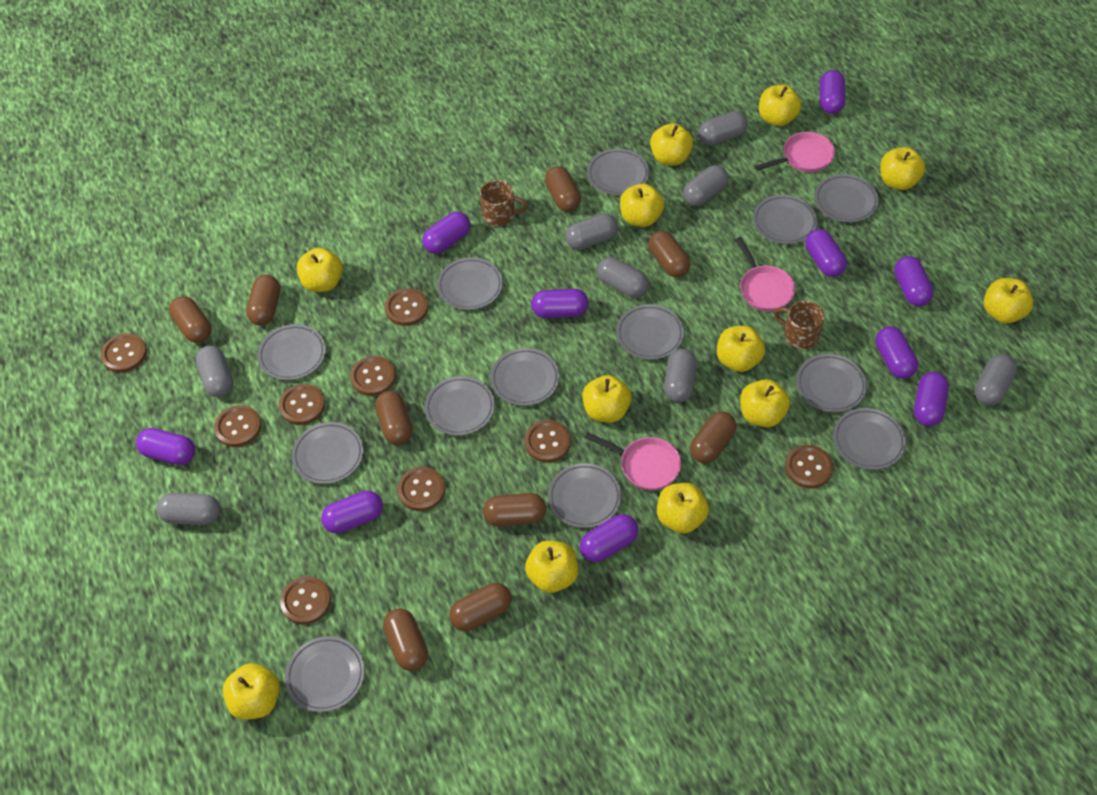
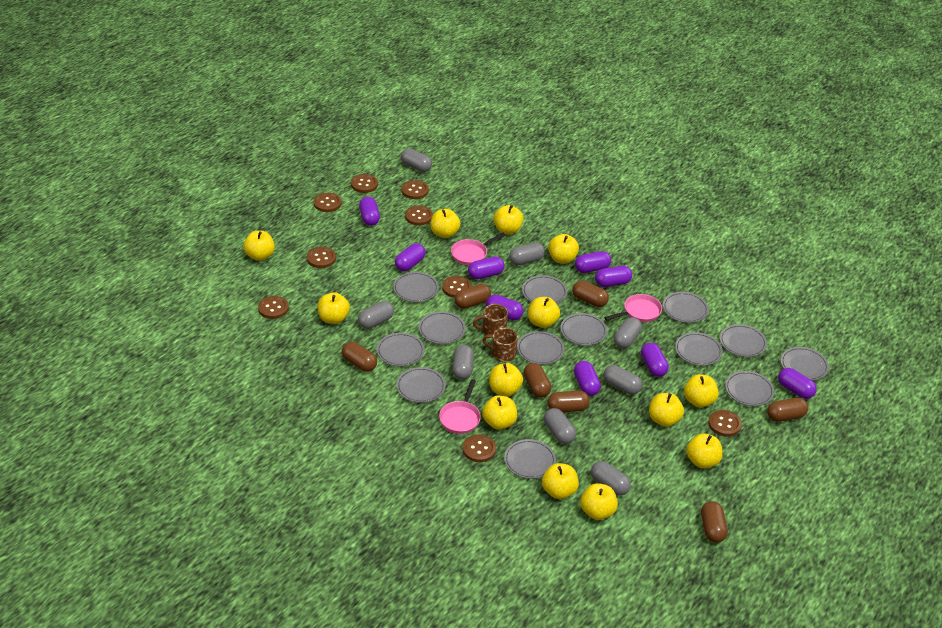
brown capsule: [169,296,211,343] [246,275,280,326] [375,391,412,445] [383,608,428,671] [450,583,512,631] [483,493,546,527] [545,166,581,212] [648,231,691,277] [690,411,737,463] = 9 -> [342,342,377,372] [454,284,491,309] [523,363,551,398] [547,391,590,412] [572,281,609,307] [701,501,728,543] [767,398,808,422] = 7
purple capsule: [136,428,195,465] [321,491,383,534] [422,212,470,254] [531,289,589,318] [580,514,638,562] [805,229,847,277] [820,70,845,114] [875,327,918,379] [894,256,934,306] [914,372,949,426] = 10 -> [359,196,380,226] [395,243,426,271] [468,256,505,280] [486,294,523,320] [574,361,601,396] [575,251,611,273] [595,266,632,287] [641,343,669,377] [778,368,817,399] = 9
yellow apple: [223,663,280,720] [297,248,343,292] [525,540,578,593] [582,375,632,423] [620,183,664,227] [650,123,693,166] [657,483,709,533] [717,326,765,372] [740,379,790,427] [759,85,801,126] [880,147,925,190] [984,278,1033,324] = 12 -> [243,231,275,261] [317,292,350,324] [430,209,460,238] [482,395,517,430] [489,363,523,396] [493,205,523,234] [528,297,560,328] [542,463,579,499] [548,234,579,264] [580,483,618,520] [649,393,684,427] [684,374,719,408] [686,433,723,468] = 13

